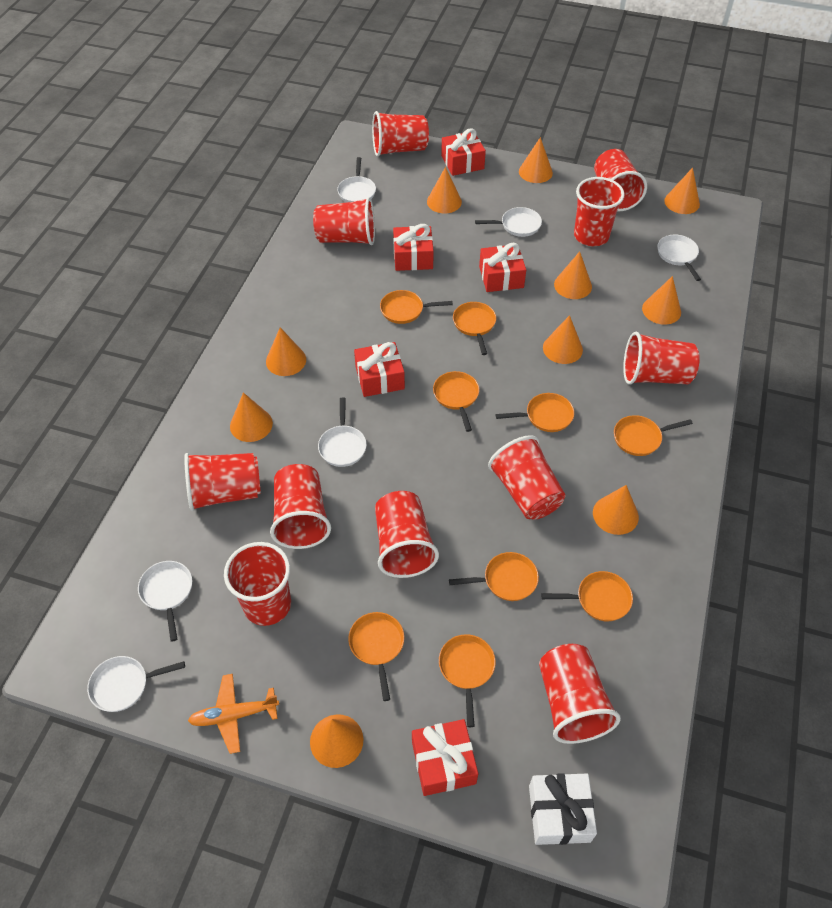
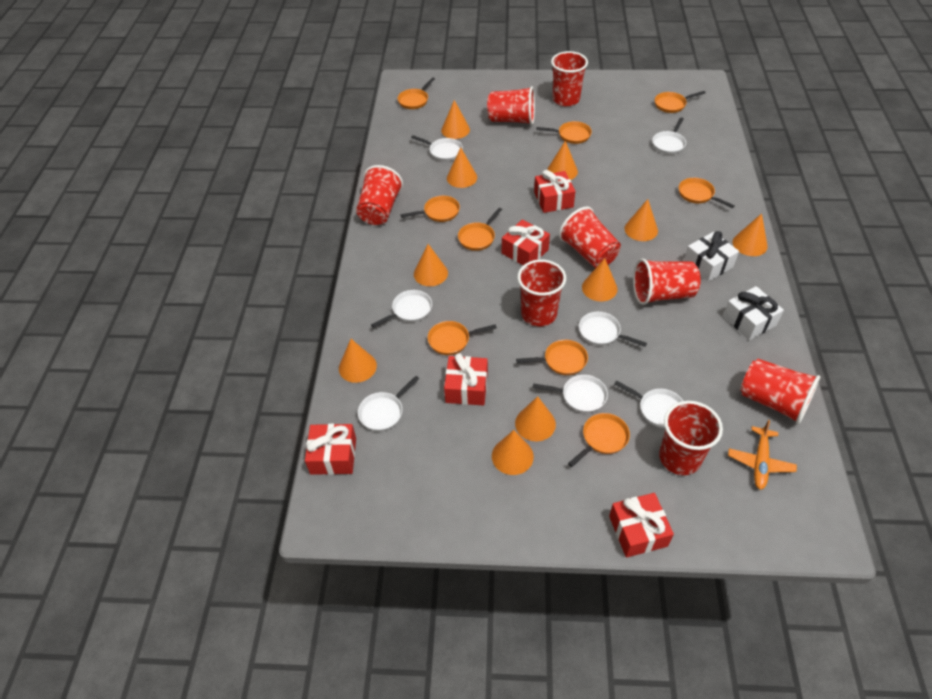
red cup: [184,453,261,511] [224,542,291,626] [270,464,331,549] [313,197,375,245] [372,111,429,157] [375,491,439,578] [488,435,566,520] [539,644,621,744] [574,177,625,246] [594,149,647,211] [623,332,700,385] = 11 -> [356,165,403,225] [487,86,535,125] [517,259,566,326] [551,51,588,106] [559,207,621,268] [633,258,701,305] [659,401,723,475] [740,359,820,424] = 8
white gift: [529,773,597,845] = 1 -> [684,231,739,282] [723,286,784,340] = 2
white pan: [87,656,185,712] [138,561,192,642] [318,397,367,467] [337,157,376,202] [475,207,542,237] [657,235,701,281] = 6 -> [358,376,419,431] [371,290,432,328] [411,135,463,161] [533,375,608,413] [579,312,647,347] [614,380,683,428] [652,117,686,154] = 7

